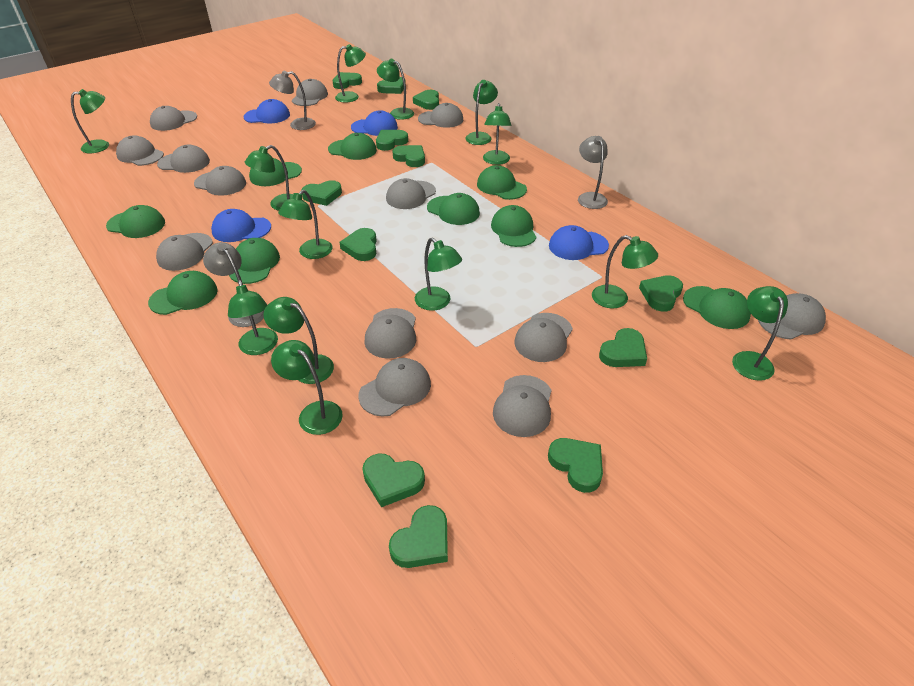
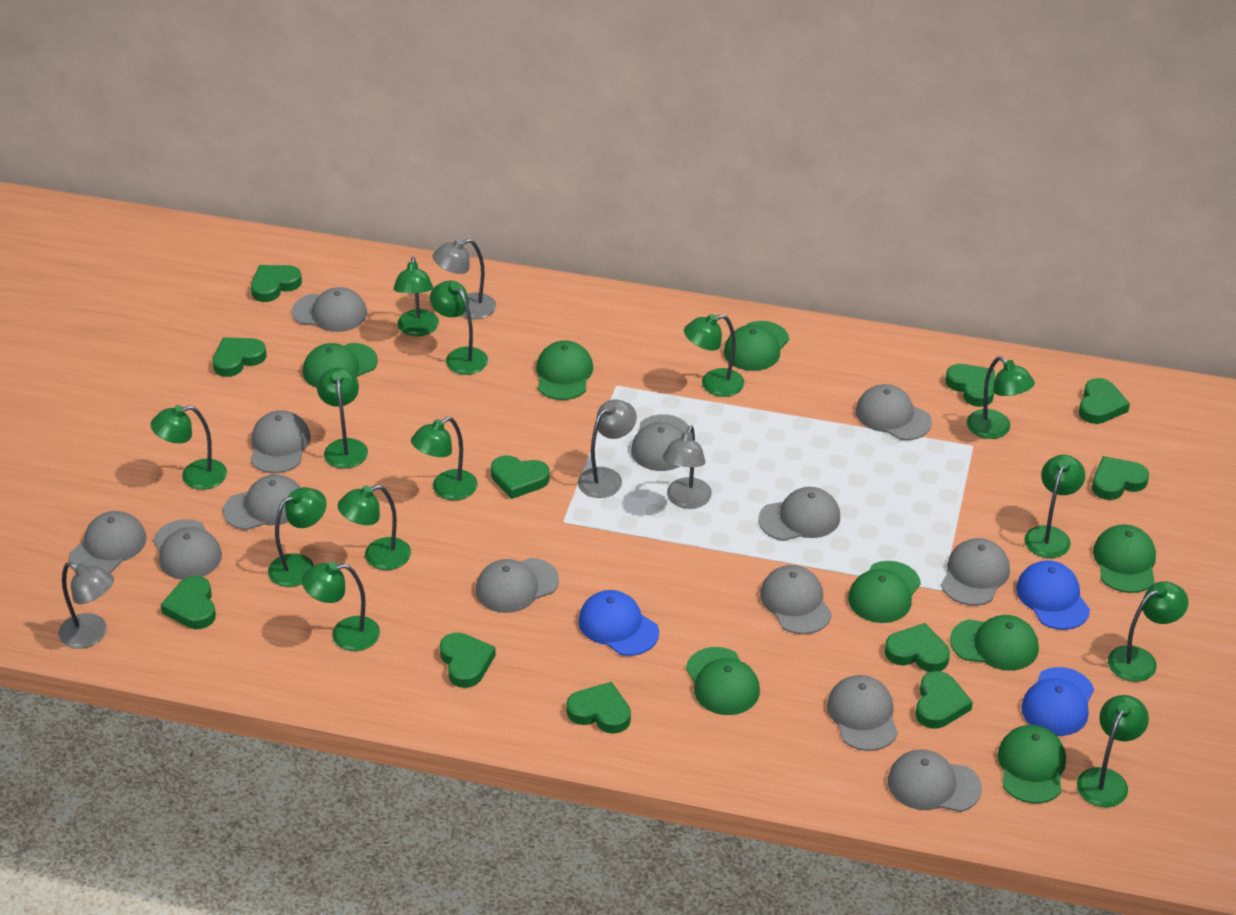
blue cap: [211,209,271,242] [244,99,290,123] [351,110,398,136] [549,225,609,260] = 4 -> [578,590,659,656] [1016,560,1090,630] [1021,667,1094,736] = 3
green cap: [106,205,165,238] [148,271,218,315] [229,238,280,284] [249,158,302,186] [328,133,377,160] [427,193,480,225] [477,165,527,200] [491,205,536,247] [683,286,751,329] = 9 -> [303,343,378,388] [536,340,593,400] [686,647,760,715] [724,321,789,371] [848,561,921,623] [950,615,1039,671] [998,725,1066,804] [1093,524,1156,593] = 8
green heart: [301,180,342,206] [333,72,362,89] [339,228,377,261] [362,454,425,507] [376,130,408,151] [377,77,406,94] [389,505,448,568] [393,145,425,167] [413,90,439,110] [548,438,603,493] [599,328,647,367] [639,275,683,312] = 12 -> [161,576,216,629] [213,337,267,377] [251,265,302,302] [440,632,496,688] [491,455,550,499] [566,682,631,734] [885,623,950,672] [916,671,973,729] [946,364,995,407] [1079,378,1130,424] [1092,456,1149,500] = 11
grey lamp: [203,242,264,327] [269,71,316,130] [578,136,608,209] = 3 -> [58,562,114,649] [433,239,496,319] [578,399,637,498] [663,425,712,509] = 4

